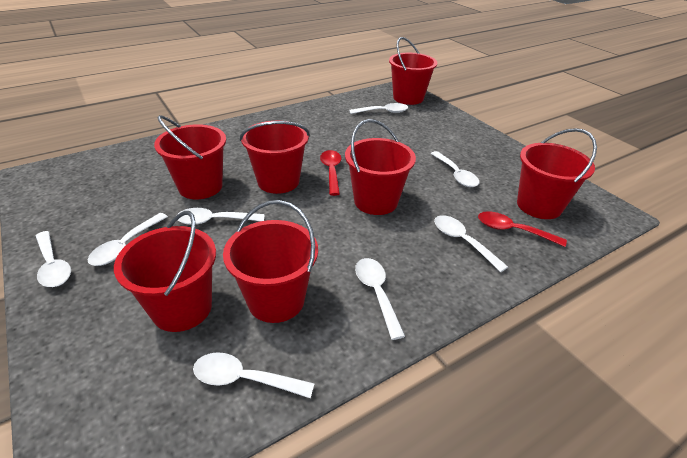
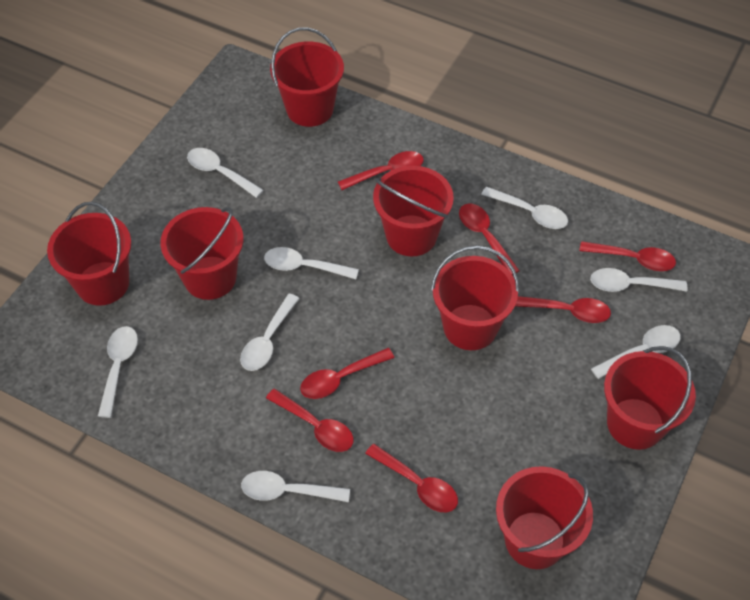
red spoon: [320,150,341,196] [478,211,567,247] = 2 -> [266,389,354,452] [300,348,394,399] [338,151,424,190] [365,444,458,512] [459,203,519,275] [515,296,611,323] [579,241,676,271] = 7

